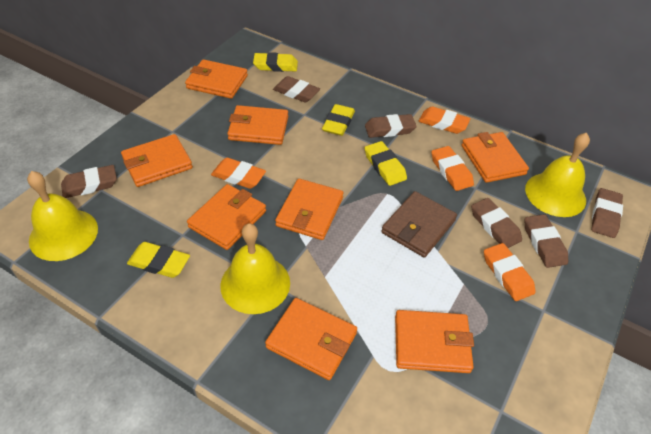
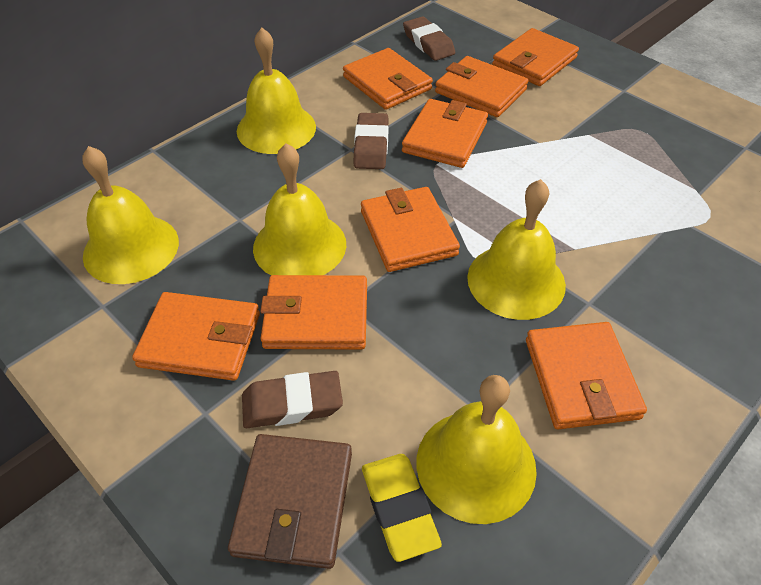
brown eraser: [61,165,117,198] [273,76,320,103] [365,114,417,138] [471,198,522,248] [525,214,568,268] [591,188,623,238] = 6 -> [242,371,343,428] [354,113,389,169] [403,16,455,61] = 3
orange eraser: [211,158,266,189] [419,106,470,134] [431,146,474,191] [484,243,536,301] = 4 -> none = 0
yellow bell: [27,171,98,261] [220,223,290,314] [525,133,590,217] = 3 -> [82,146,179,284] [237,28,316,154] [253,143,346,275] [416,375,537,524] [467,179,566,320] = 5
yellow eraser: [127,242,190,278] [253,52,298,72] [322,104,355,136] [364,141,407,186] = 4 -> [362,454,442,562] = 1

